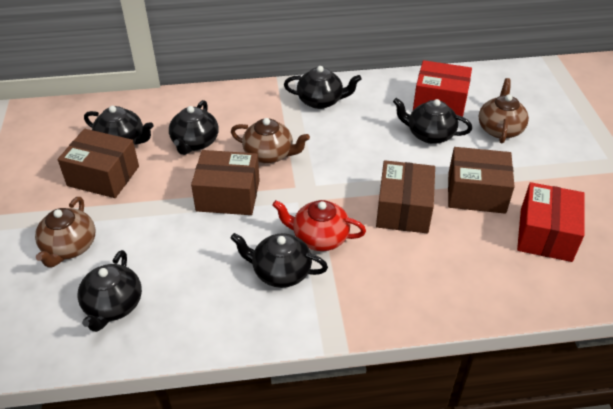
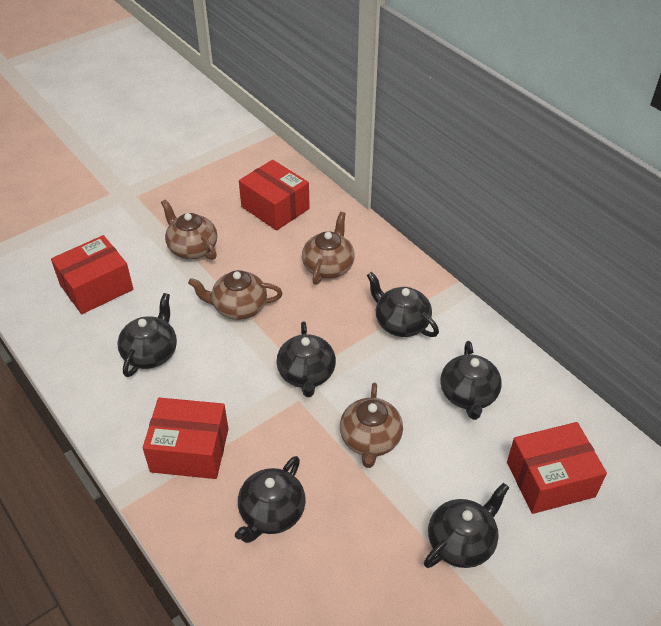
brown box: [58,129,139,198] [191,150,260,215] [376,160,435,233] [448,147,515,214] = 4 -> none = 0
brown teapot: [35,197,95,268] [231,118,310,163] [479,78,529,143] = 3 -> [161,199,217,260] [188,270,283,320] [302,212,355,285] [340,383,403,468] = 4
red box: [413,60,472,117] [517,182,584,262] = 2 -> [51,235,133,314] [143,398,228,479] [239,160,310,231] [507,422,607,514] = 4
red teapot: [272,200,366,251] = 1 -> none = 0

